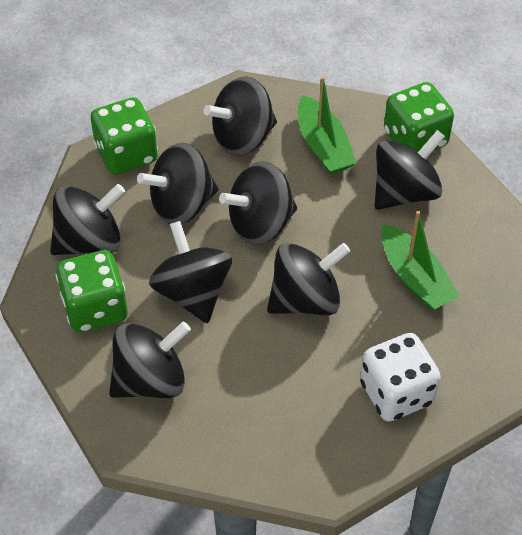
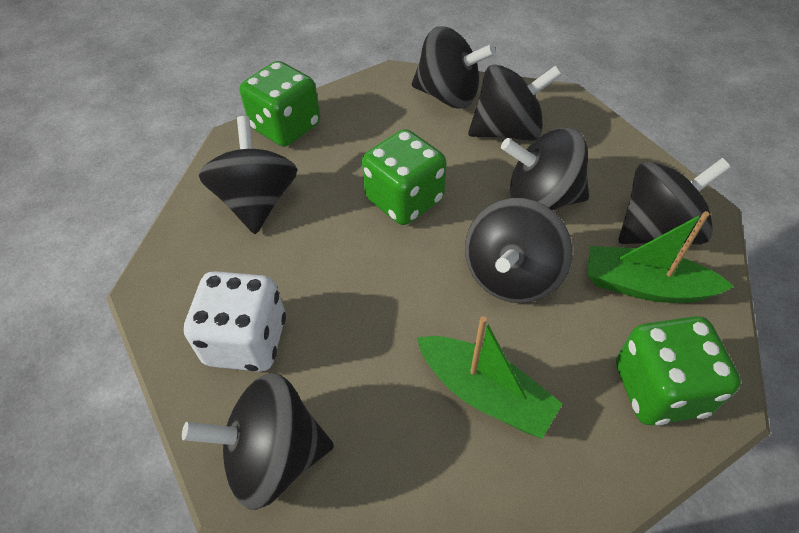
black spinning top: [50,184,125,255] [109,322,191,398] [137,143,218,224] [149,221,232,323] [204,76,277,156] [219,162,297,245] [267,243,350,315] [375,130,445,210] = 8 -> [182,373,334,510] [199,116,297,234] [412,26,496,109] [465,198,572,303] [468,64,562,141] [501,128,589,211] [619,158,731,245] = 7

